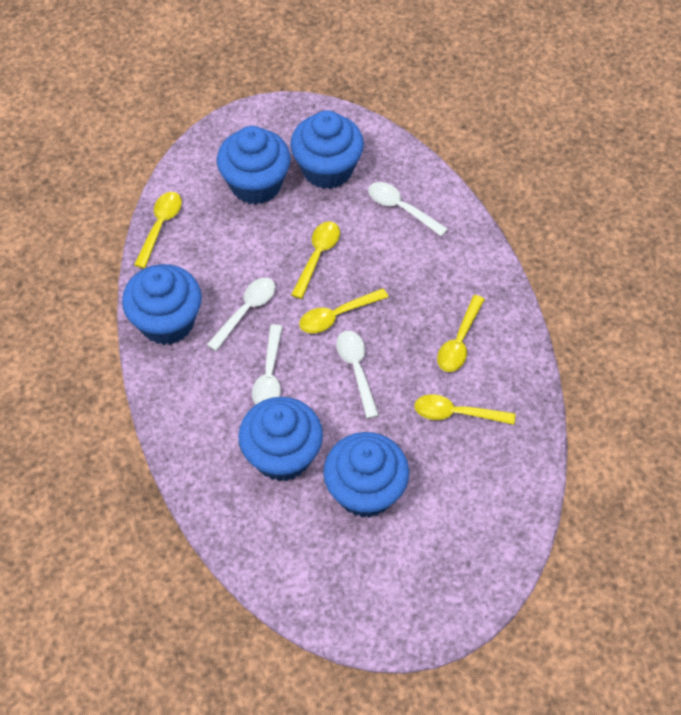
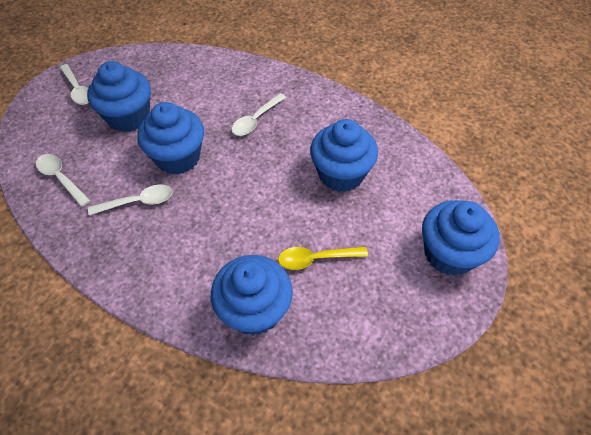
yellow spoon: [134,192,182,268] [291,221,340,299] [299,288,388,333] [414,394,515,425] [437,295,485,372] = 5 -> [278,247,368,270] = 1

